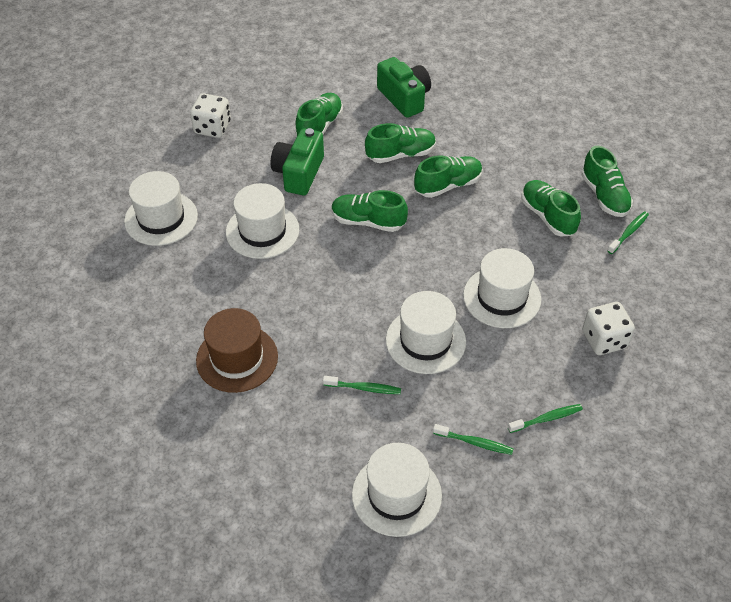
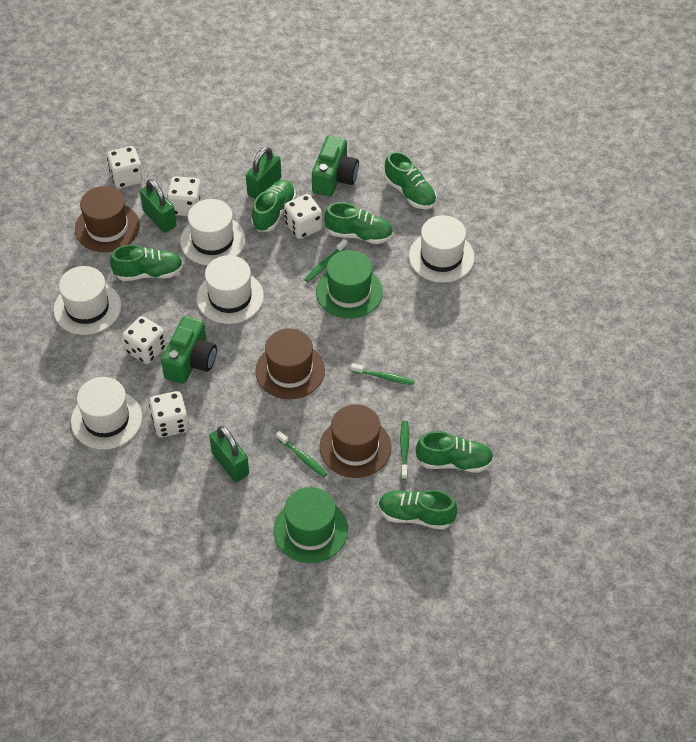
brown hat: [196,308,278,393] = 1 -> [75,186,140,252] [255,328,325,399] [320,404,392,478] = 3
green hat: none = 0 -> [274,487,348,563] [316,250,383,319] = 2
green padlock: none = 0 -> [140,179,176,233] [209,426,249,482] [246,146,282,199] = 3
white dice: [190,93,231,138] [582,302,635,355] = 2 -> [107,146,143,188] [122,316,166,364] [149,391,189,438] [167,176,202,216] [284,194,322,239] = 5

